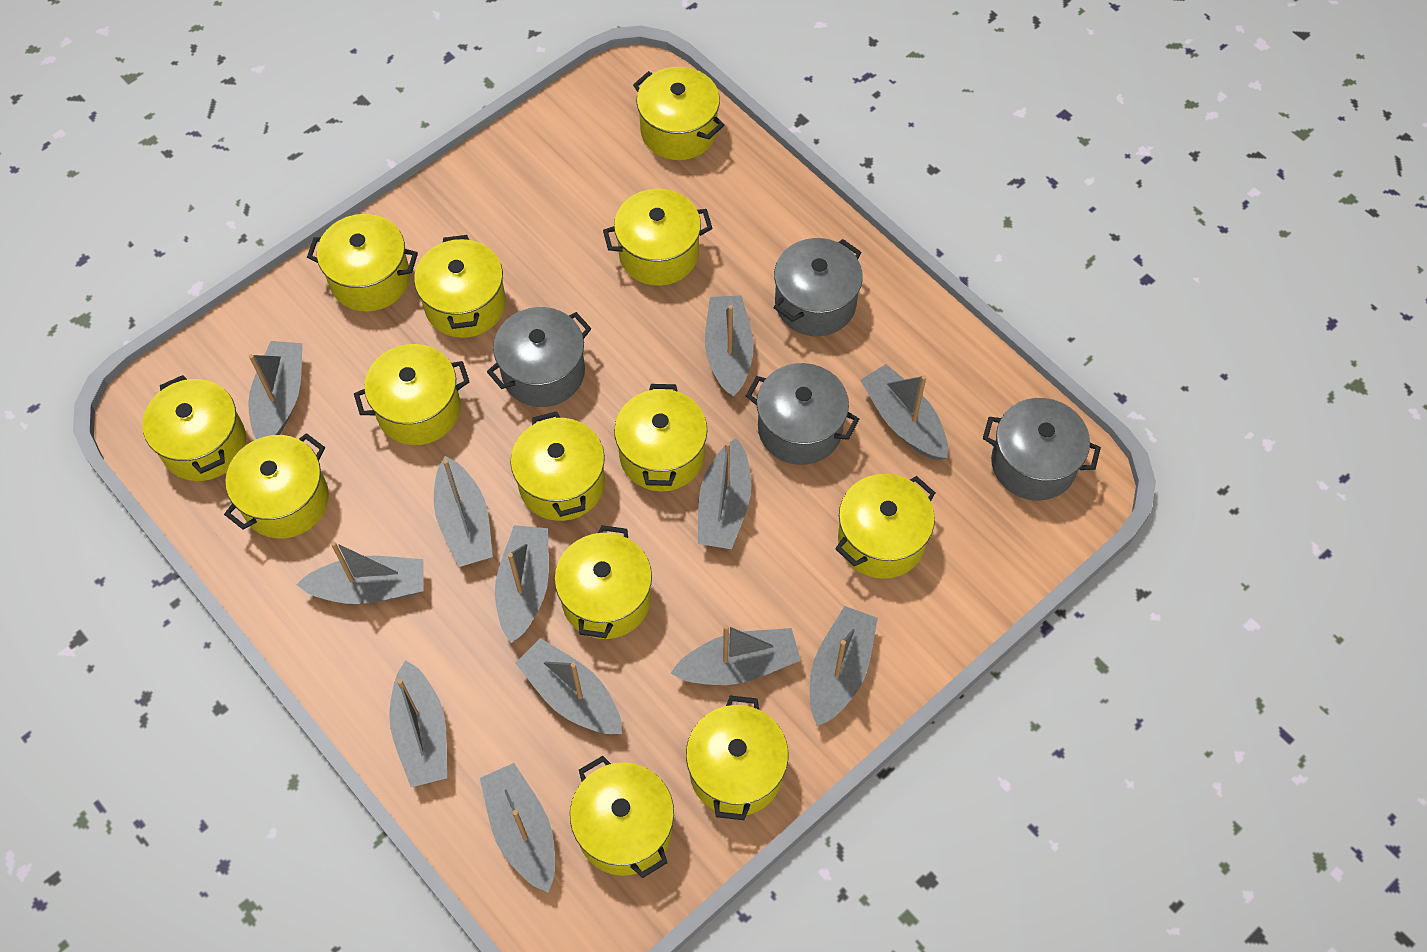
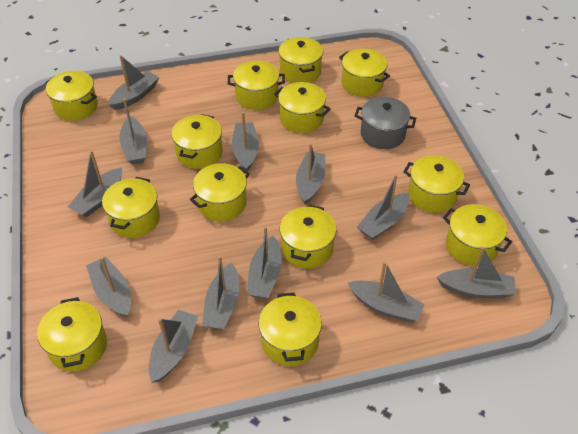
grey pot: [487,307,592,407] [746,363,859,465] [773,238,863,336] [983,398,1101,500] = 4 -> [355,97,416,149] = 1

